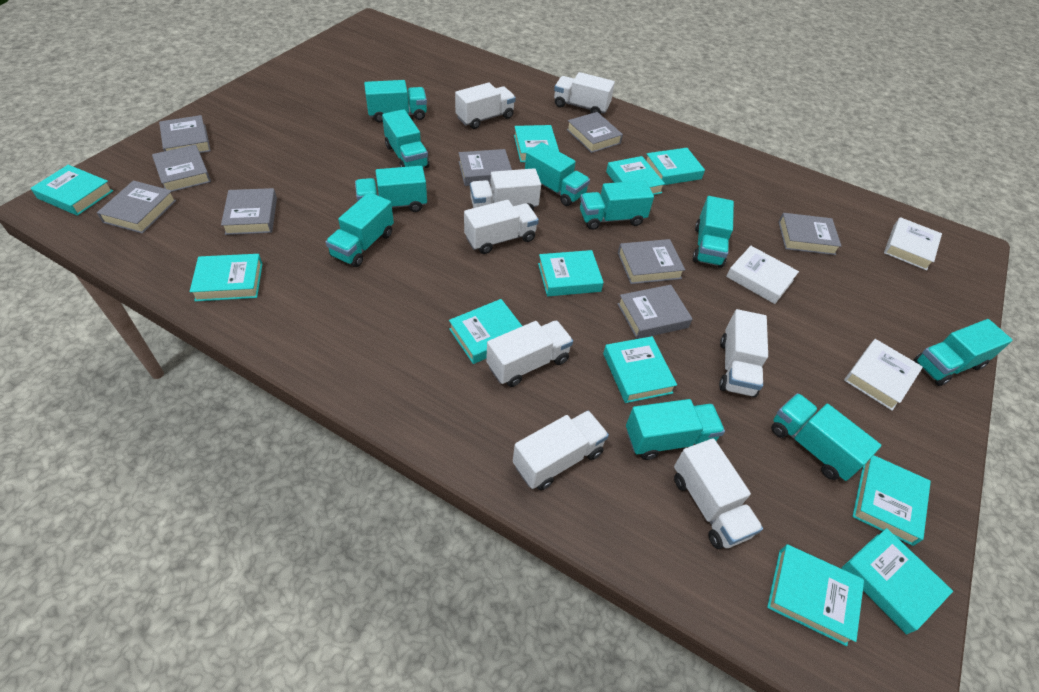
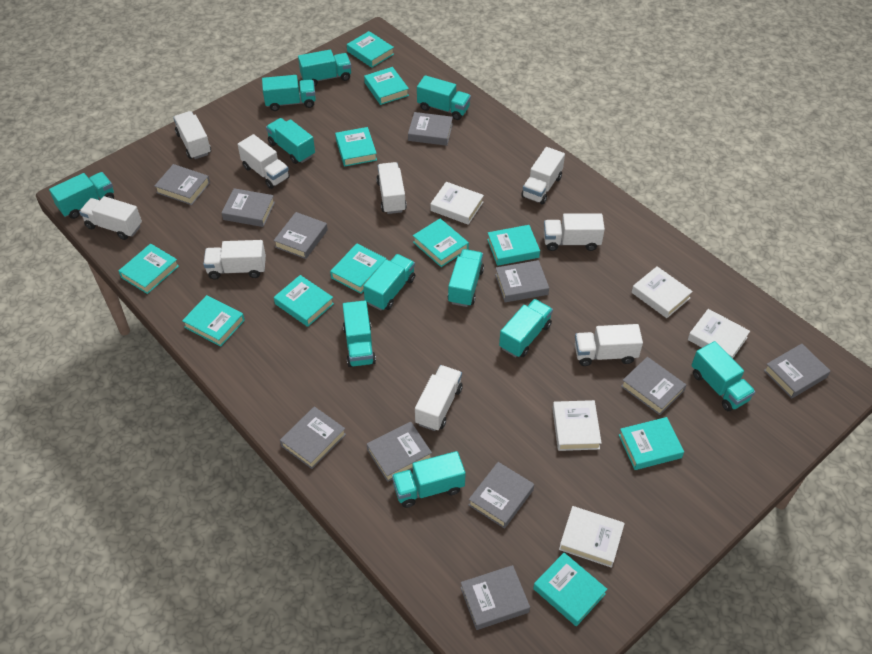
grey book: [97,180,176,234] [152,144,211,192] [159,115,211,153] [221,188,277,235] [459,149,512,186] [567,112,623,153] [617,285,693,339] [618,239,685,284] [779,213,841,255] = 9 -> [154,164,210,205] [221,188,275,227] [274,212,328,259] [280,406,346,469] [367,422,432,482] [408,112,453,146] [460,565,530,630] [468,462,534,529] [495,260,549,302] [621,357,686,415] [764,344,830,398] = 11
turquoise truck: [326,192,394,267] [355,166,427,212] [364,80,427,123] [382,109,429,168] [525,142,590,206] [580,181,654,230] [626,399,725,460] [693,196,734,268] [771,393,881,481] [913,319,1013,386] = 10 -> [49,172,114,219] [262,75,316,111] [266,118,315,164] [298,49,351,86] [342,300,376,367] [363,254,415,310] [392,451,466,508] [417,75,471,120] [448,249,484,307] [499,299,553,357] [691,341,756,411] = 11
white book: [726,246,799,304] [844,339,923,411] [884,217,942,271] = 3 -> [430,182,484,225] [552,400,602,451] [559,506,625,568] [631,266,693,318] [688,309,750,359] = 5
white truck: [455,82,516,129] [464,200,539,254] [470,168,541,210] [486,320,573,387] [513,410,609,490] [554,72,615,114] [674,438,763,549] [719,309,768,398] = 8 -> [79,196,142,240] [173,111,211,159] [203,240,266,279] [238,134,290,189] [376,162,407,214] [415,365,463,431] [521,147,565,205] [544,213,605,251] [575,324,643,366] = 9

